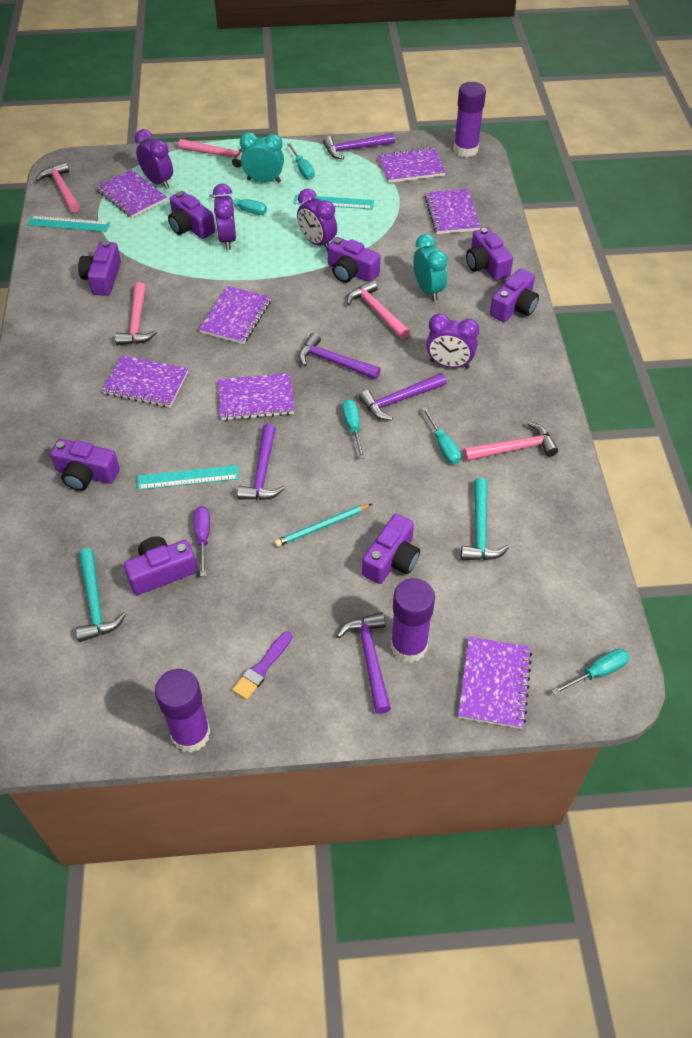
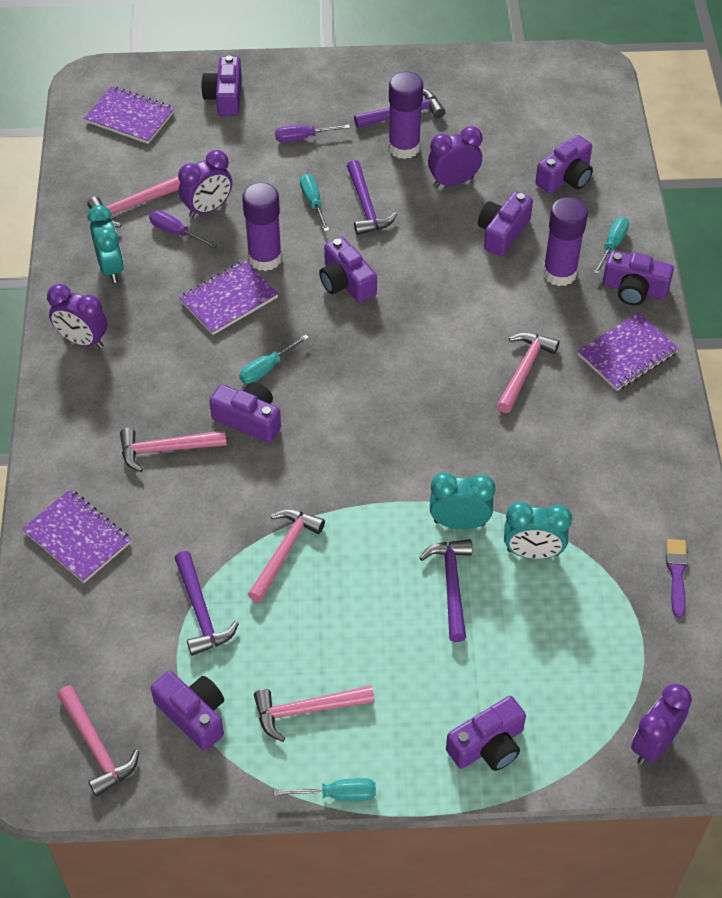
pink hammer: [36,162,80,213] [115,282,157,345] [179,139,243,168] [347,280,410,339] [463,422,558,461] = 5 -> [57,685,139,796] [87,176,180,227] [120,428,227,472] [248,509,325,603] [254,685,375,742] [497,332,560,413] = 6
purple hammer: [237,424,285,500] [298,333,381,380] [323,133,395,159] [337,612,391,714] [359,373,446,420] = 5 -> [175,551,239,656] [347,160,397,235] [354,89,445,128] [420,539,472,642] = 4
purple notebook: [96,170,167,218] [102,355,188,408] [199,286,271,344] [218,373,294,421] [378,147,446,183] [425,189,481,234] [458,637,532,729] = 7 -> [22,489,131,583] [84,86,175,144] [179,260,279,335] [578,312,679,391] = 4
purple screwdriver: [194,506,210,576] = 1 -> [149,210,217,248] [275,125,350,142] = 2
turquoise clock: [240,132,284,183] [413,234,448,301] = 2 -> [88,205,124,283] [430,472,496,529] [504,502,572,559] = 3
turquoise hammer: [76,548,126,642] [461,478,509,560] = 2 -> none = 0
turquoise pencil: [274,504,372,547] = 1 -> none = 0
turquoise ruler: [27,216,110,232] [137,465,239,490] [293,195,374,210] = 3 -> none = 0
turquoise screwdriver: [209,194,267,215] [287,143,315,180] [342,399,365,459] [422,407,461,464] [552,649,629,695] = 5 -> [239,335,309,384] [274,778,376,801] [300,174,329,232] [594,217,629,274] = 4

